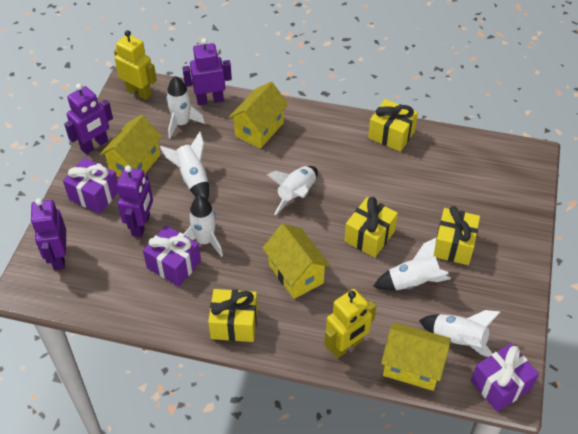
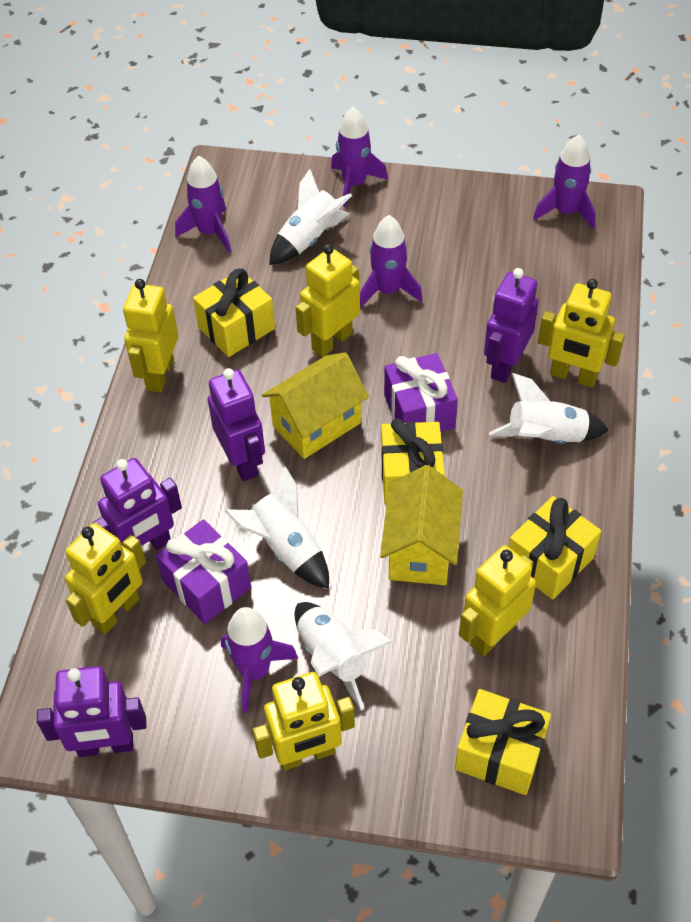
purple gift: [63,158,118,214] [143,226,201,287] [471,343,539,412] = 3 -> [156,519,251,624] [384,353,458,432] = 2
purple rocket: none = 0 -> [175,156,231,252] [221,607,298,713] [331,107,388,207] [360,215,423,308] [533,134,596,229] = 5
white rocket: [160,131,209,200] [166,76,205,139] [184,196,223,257] [267,166,318,215] [373,237,451,290] [419,310,500,357] = 6 -> [224,467,329,589] [269,169,352,265] [294,602,393,710] [489,373,609,444] = 4
yellow house: [100,115,162,177] [229,82,289,149] [263,224,331,299] [381,322,451,391] = 4 -> [262,352,369,459] [380,465,463,585] = 2
yellow robot: [114,30,157,100] [324,289,376,358] = 2 -> [65,523,146,634] [123,279,178,393] [252,672,355,771] [295,244,360,357] [459,545,536,656] [538,279,625,388] = 6

